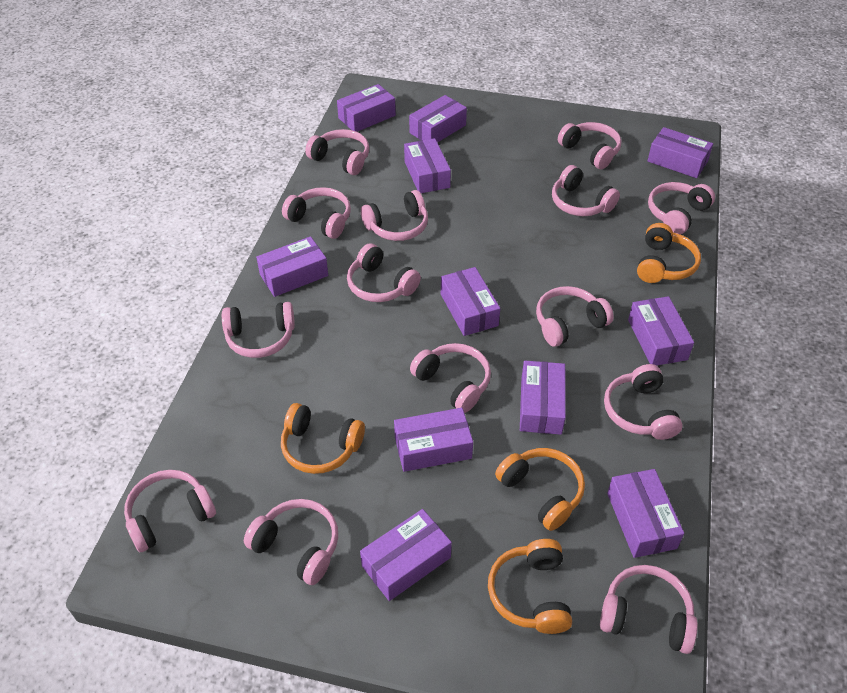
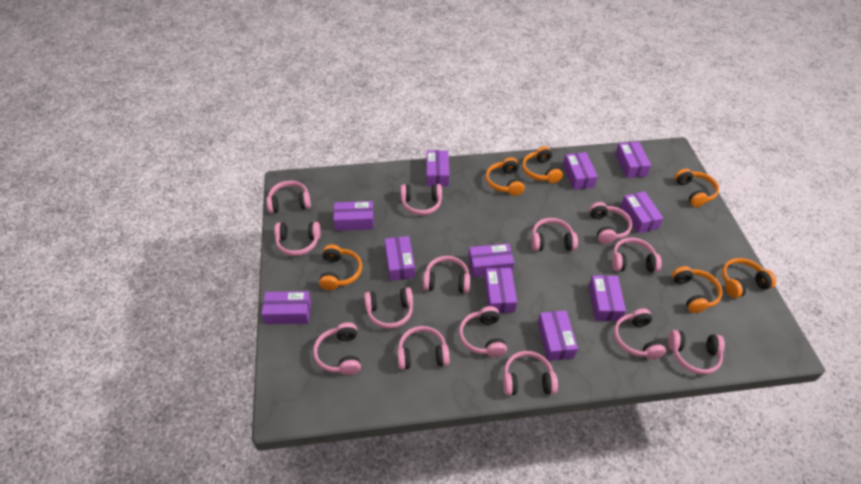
orange headphones: [281,403,365,474] [488,539,572,634] [495,448,585,531] [637,223,701,283] = 4 -> [319,245,362,290] [486,157,525,196] [522,146,563,183] [672,266,723,313] [675,168,719,207] [722,258,776,298] = 6

